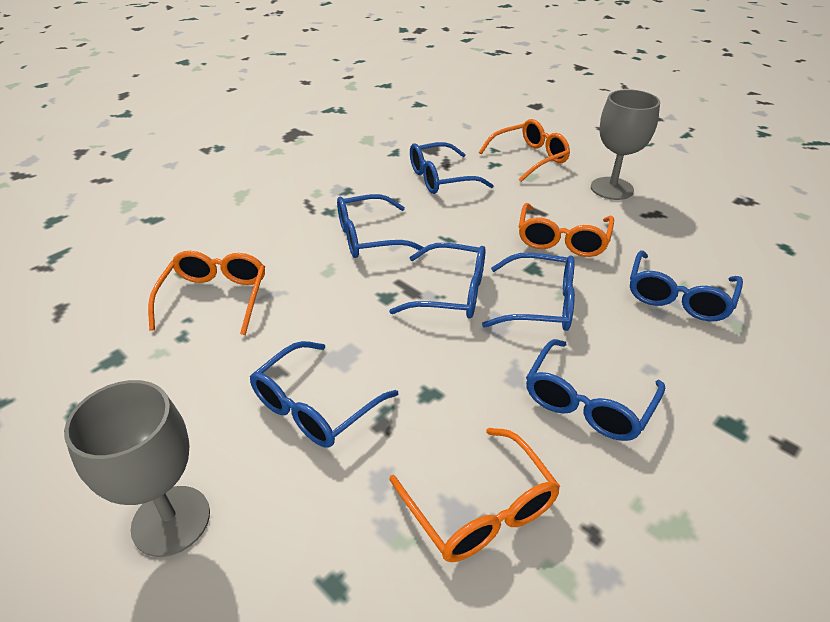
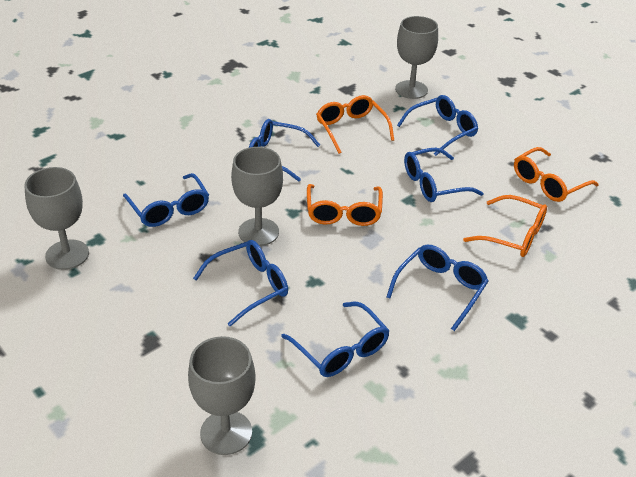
grey goblet: [64,380,210,557] [591,89,660,200] = 2 -> [24,167,89,270] [188,336,256,455] [231,147,283,246] [395,16,438,99] = 4

